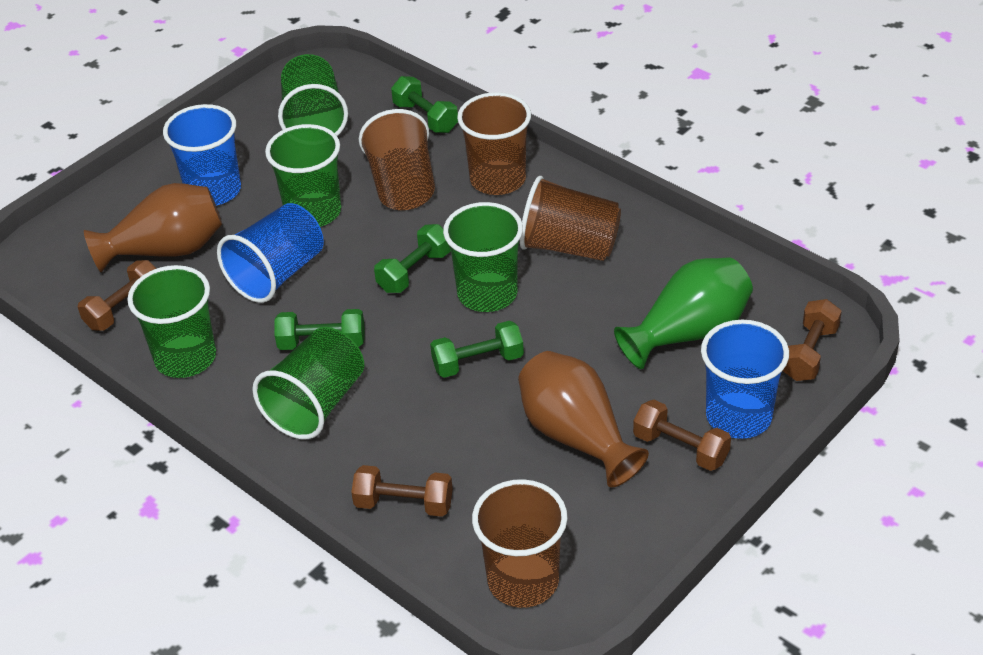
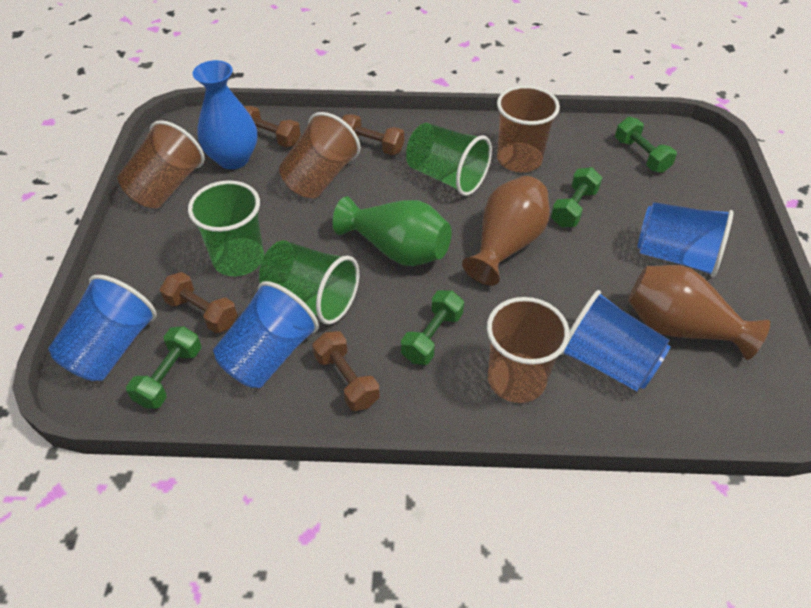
blue cup: [163,104,241,205] [217,203,324,303] [701,320,789,439] = 3 -> [48,275,157,381] [213,281,319,388] [560,290,670,391] [637,202,734,277] = 4
blue vase: none = 0 -> [193,60,257,169] = 1
green cup: [127,265,216,378] [252,327,364,439] [265,124,341,227] [278,54,348,136] [443,202,523,312] = 5 -> [188,180,264,276] [259,240,359,325] [406,123,492,196] = 3

